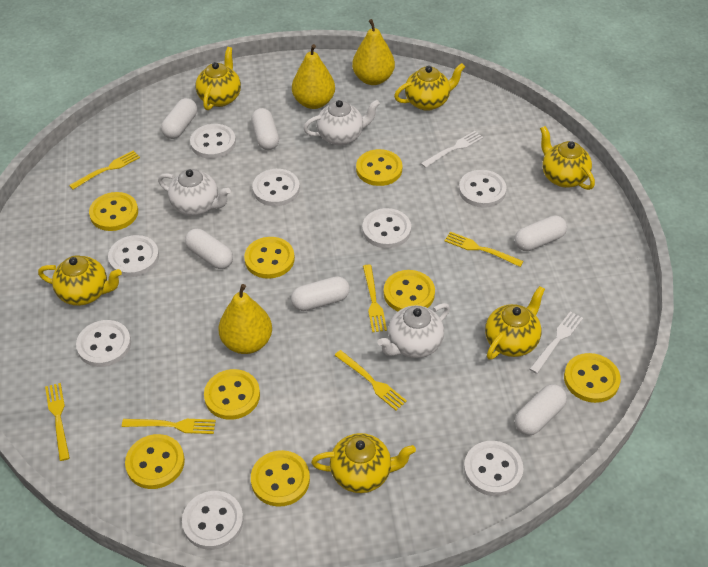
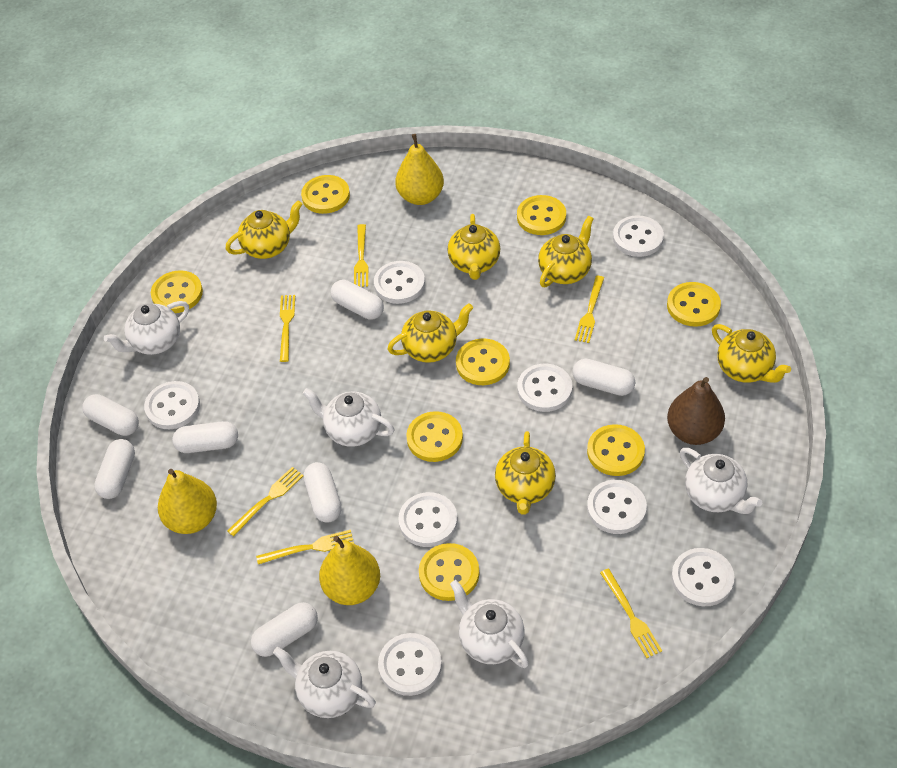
brown pear: none = 0 -> [667,377,725,445] = 1
white capsule: [161,98,197,139] [185,229,233,269] [251,108,279,150] [291,276,350,311] [515,215,567,251] [515,384,567,435] = 6 -> [82,394,139,436] [94,439,135,499] [172,421,238,453] [251,602,318,657] [303,462,342,523] [330,280,384,319] [572,359,635,396] = 7
white fork: [421,131,483,168] [530,311,583,374] = 2 -> none = 0
white teapot: [158,169,231,216] [303,100,380,146] [377,303,450,358] = 3 -> [104,301,189,355] [273,647,376,718] [303,388,395,447] [450,580,529,668] [680,448,762,514] = 5

